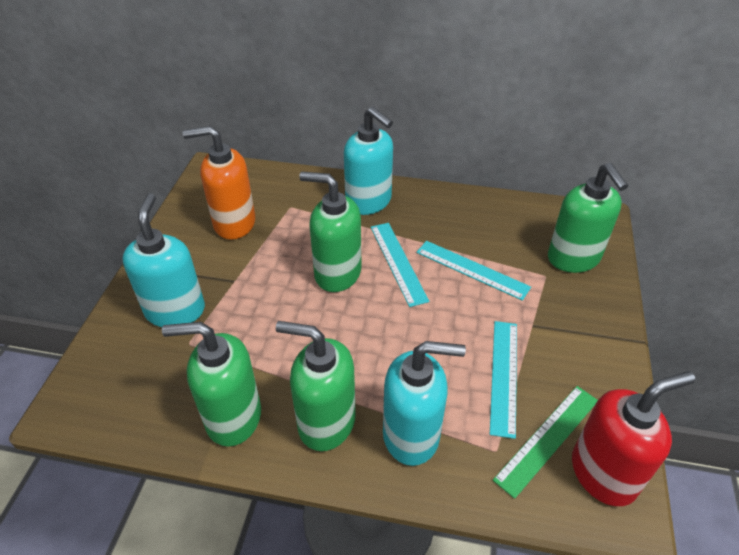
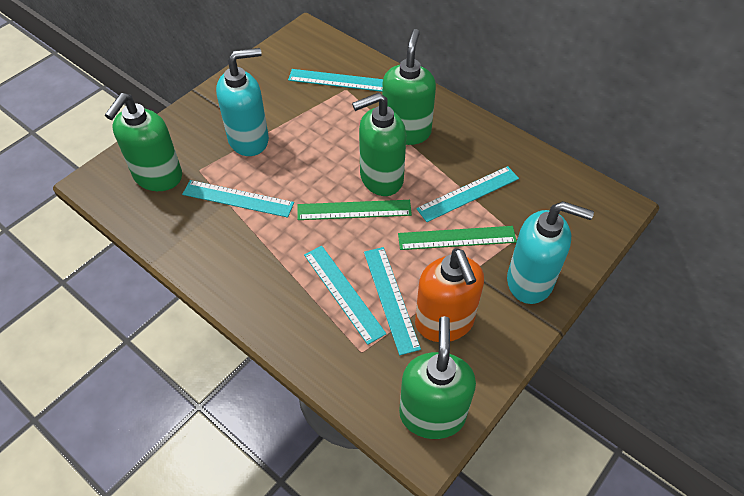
green ruler: [493,386,598,499] = 1 -> [297,200,412,220] [398,226,517,250] = 2
red soap dispenser: [572,371,695,506] = 1 -> none = 0
turquoise ruler: [371,223,429,307] [416,241,531,301] [490,321,517,439] = 3 -> [182,180,294,218] [288,69,383,92] [304,246,386,345] [364,247,421,355] [416,166,519,222] = 5
turquoise soap dispenser: [123,193,205,327] [344,107,393,215] [383,341,466,466] = 3 -> [216,48,269,156] [507,201,594,304] = 2

